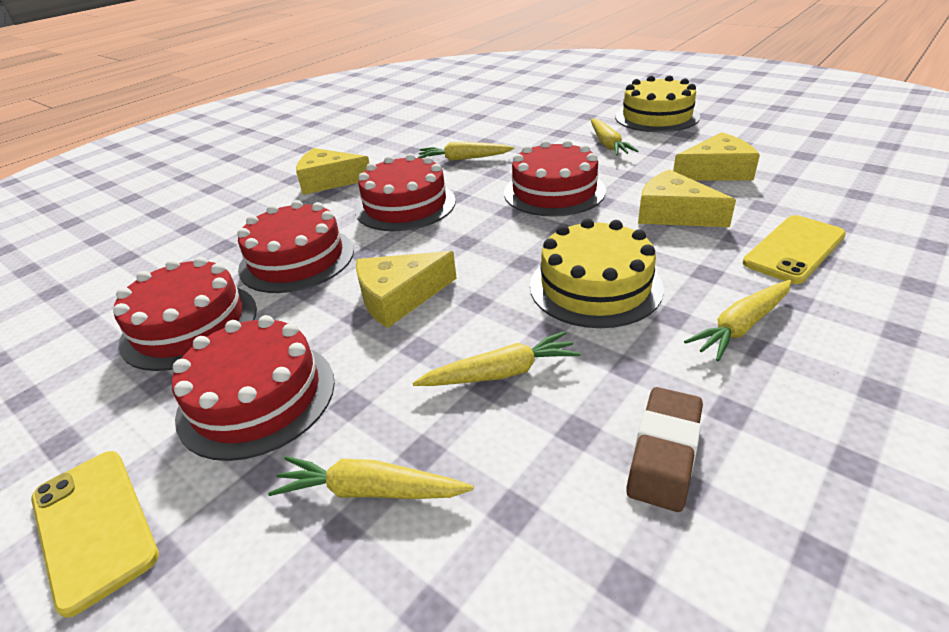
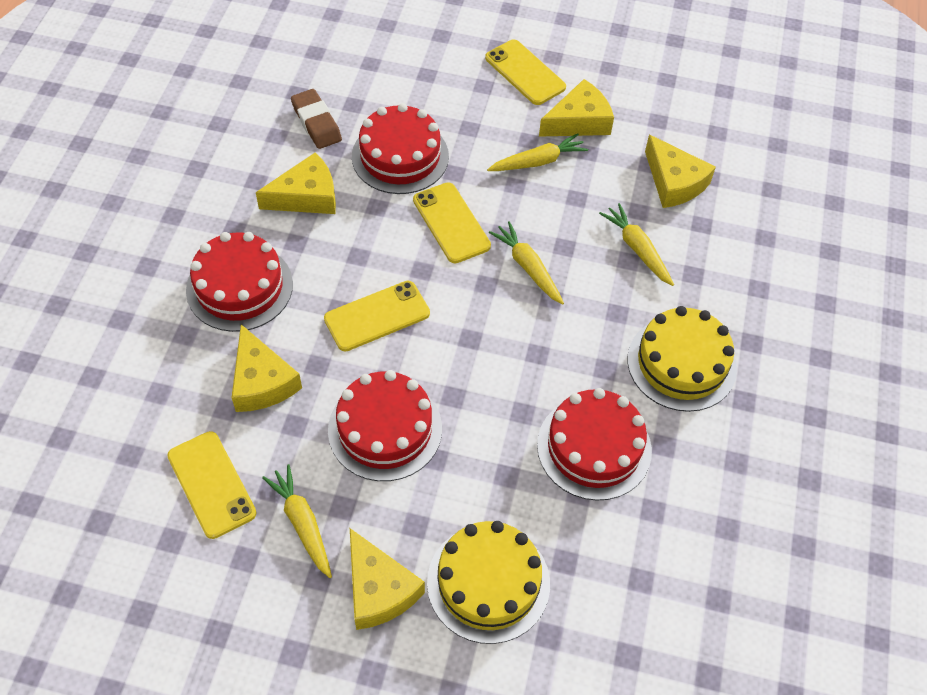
red cake: [113,257,257,371] [172,315,335,461] [237,200,354,293] [355,153,456,231] [504,140,606,217] = 5 -> [186,232,293,332] [328,370,442,481] [352,103,449,194] [537,388,652,501] = 4
yellow carrot: [268,456,474,499] [413,331,581,386] [418,142,514,161] [591,119,638,156] [684,280,791,361] = 5 -> [262,464,332,578] [487,134,588,171] [489,221,564,304] [599,203,674,286] = 4
yellow cheese: [296,148,369,195] [356,251,457,328] [638,169,736,227] [673,132,760,180] = 4 -> [231,324,302,412] [256,152,336,214] [350,528,425,630] [539,79,614,137] [645,135,716,208] = 5
yellow phone: [31,451,159,618] [743,215,846,284] = 2 -> [167,431,257,539] [324,281,430,351] [413,182,491,264] [485,39,566,105] = 4

